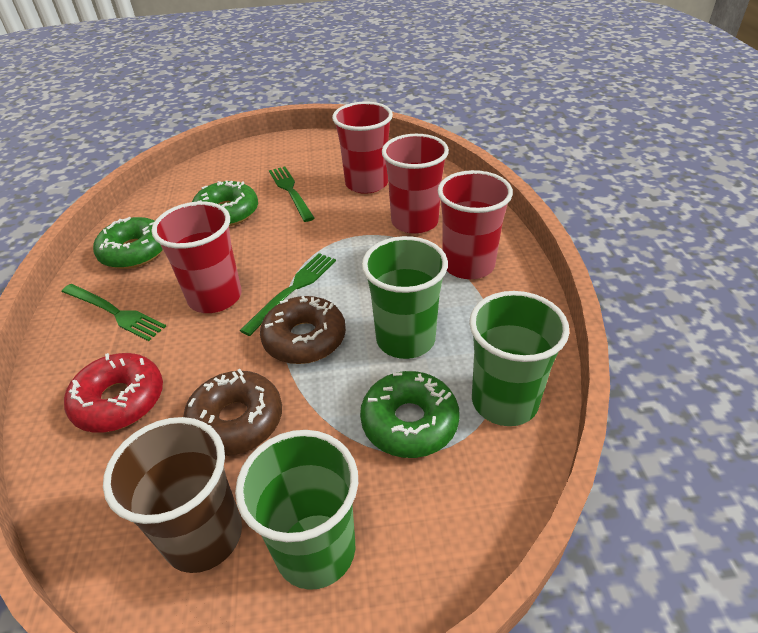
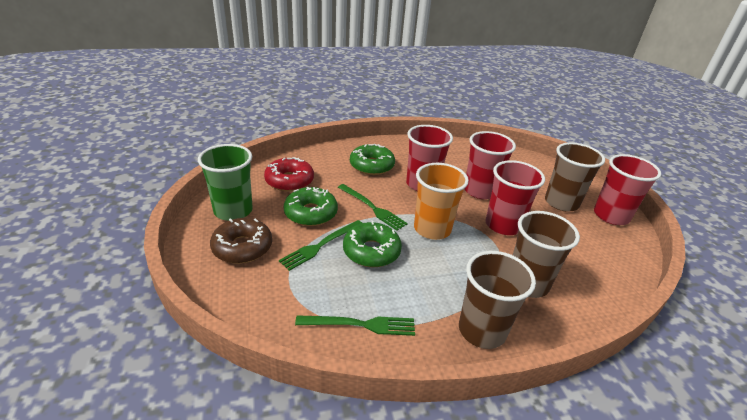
brown cup: [103,417,242,573] = 1 -> [459,251,536,349] [513,211,580,298] [545,142,605,212] = 3
brown donut: [183,369,282,456] [260,296,346,364] = 2 -> [210,218,272,264] = 1
green cup: [235,430,358,590] [362,236,448,359] [469,291,569,426] = 3 -> [198,144,253,221] = 1
orange cup: none = 0 -> [414,163,469,240] = 1

